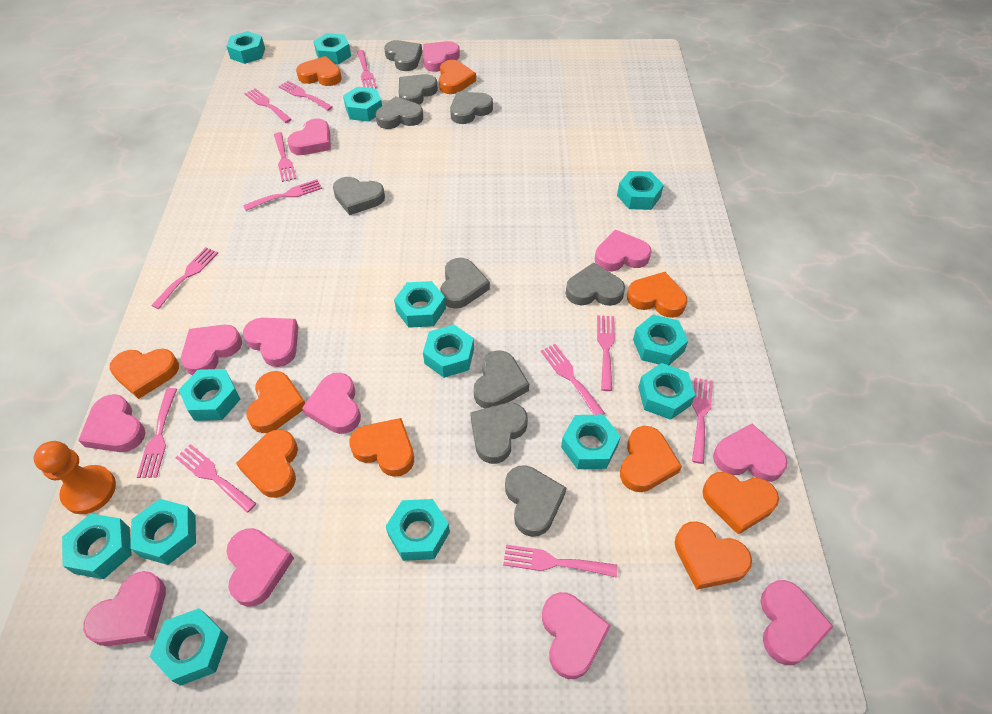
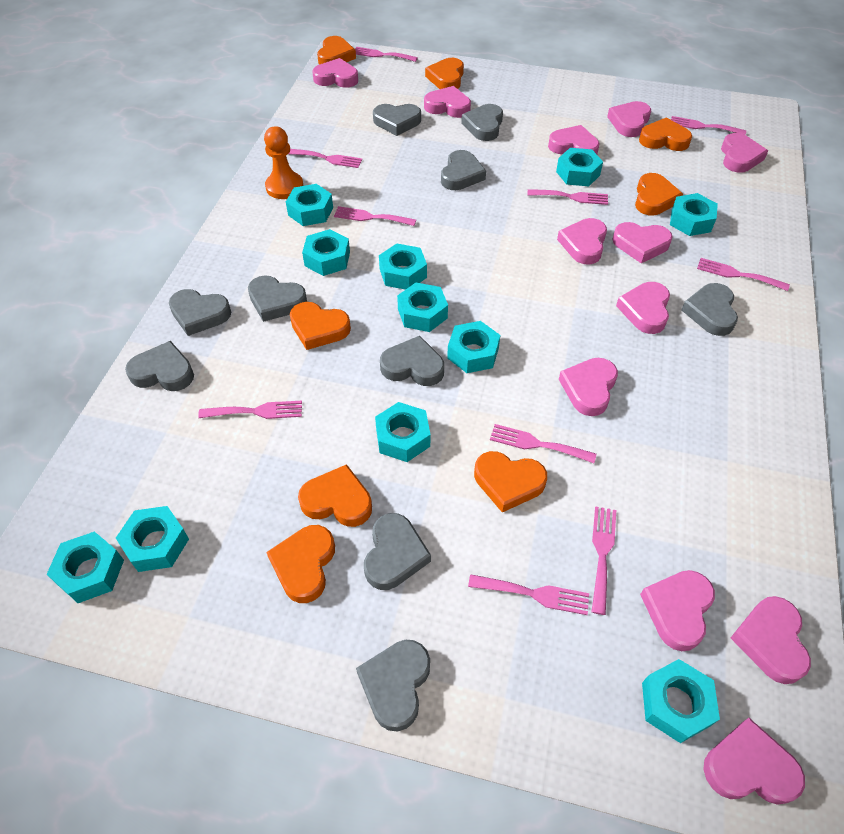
orange heart: [110,349,179,399] [236,429,298,498] [246,371,305,433] [296,56,342,86] [349,418,414,477] [439,60,476,94] [620,426,682,492] [627,272,687,318] [675,521,752,590] [702,472,779,535] = 10 -> [266,525,335,603] [290,302,351,350] [298,464,372,527] [317,36,356,65] [425,58,464,89] [474,451,547,513] [635,173,683,215] [639,118,692,151] = 8
pink fork: [137,388,177,478] [151,247,218,309] [175,444,256,513] [243,179,322,211] [244,88,292,123] [274,132,296,182] [278,81,333,111] [357,50,377,88] [503,545,618,578] [541,344,605,415] [597,315,615,391] [692,378,713,464] = 12 -> [198,401,302,419] [289,149,362,168] [334,206,416,226] [355,47,418,62] [468,574,589,615] [490,424,596,463] [527,189,608,205] [592,506,616,615] [671,116,746,135] [697,258,790,291] = 10
turquoise nut: [62,514,132,579] [130,499,196,565] [150,608,228,686] [179,369,240,421] [226,31,265,64] [313,33,351,64] [343,87,382,122] [385,499,450,561] [394,281,446,328] [423,325,474,378] [561,415,621,469] [617,171,664,210] [633,315,688,365] [638,363,695,420] = 14 -> [47,531,124,603] [116,506,189,572] [286,184,333,226] [302,229,350,276] [375,402,431,462] [379,244,427,290] [397,283,448,332] [447,321,500,373] [556,148,603,186] [642,659,720,743] [670,193,718,236] = 11

